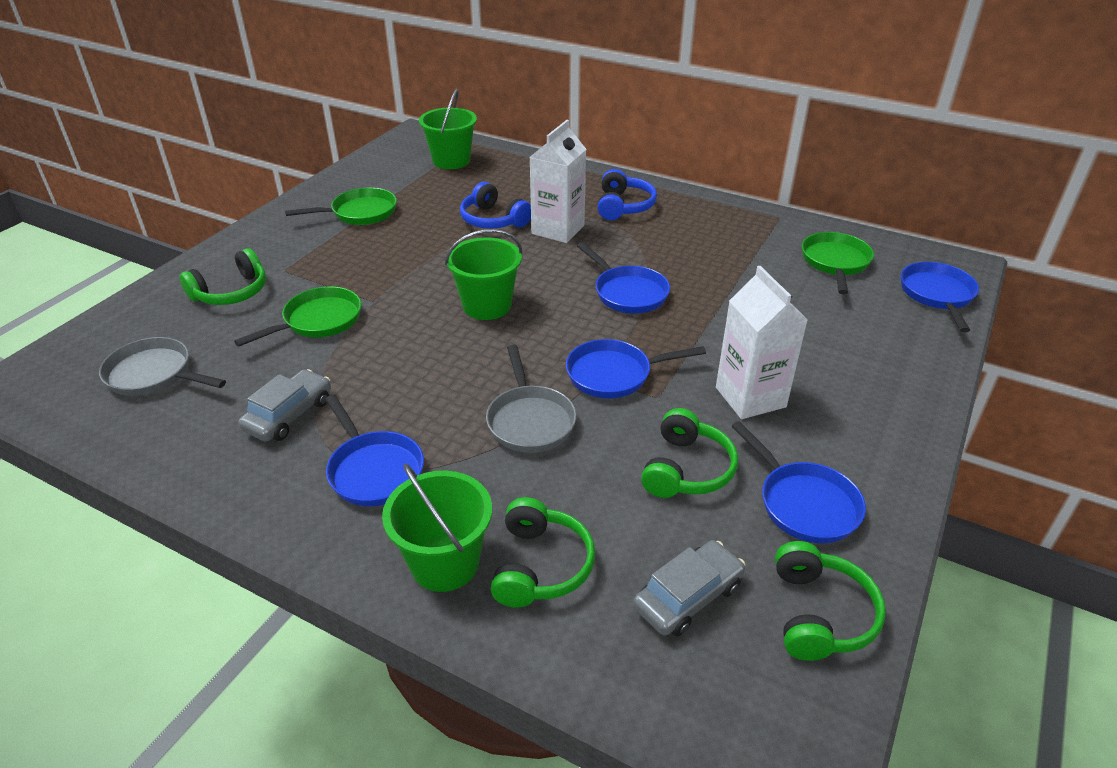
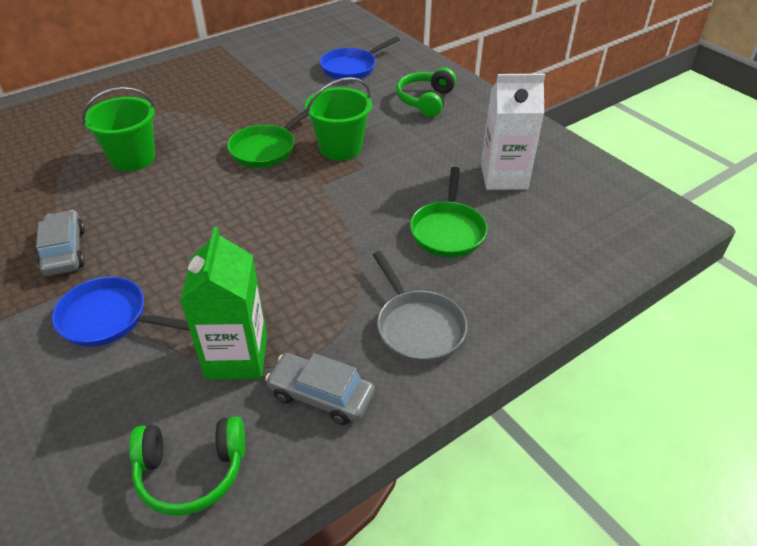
blue headphones: [460,182,531,229] [598,169,657,220] = 2 -> none = 0
blue pan: [325,395,424,506] [566,339,706,398] [577,242,670,313] [732,421,866,543] [901,262,979,332] = 5 -> [52,277,190,347] [320,37,400,79] = 2
green bucket: [382,463,492,592] [419,89,477,169] [445,229,523,320] = 3 -> [82,87,155,171] [305,77,372,160] = 2
green carton: none = 0 -> [180,227,267,380] = 1
green headphones: [180,248,266,305] [491,497,595,608] [641,408,738,498] [775,541,886,661] = 4 -> [129,416,245,516] [396,67,456,117] = 2
green pan: [234,287,361,347] [285,188,397,225] [802,232,874,294] = 3 -> [227,110,308,168] [410,167,487,257] = 2
grey pan: [99,337,226,396] [486,345,577,453] = 2 -> [373,251,467,363] = 1
white carton: [530,120,586,243] [716,266,808,419] = 2 -> [481,74,545,190] = 1

